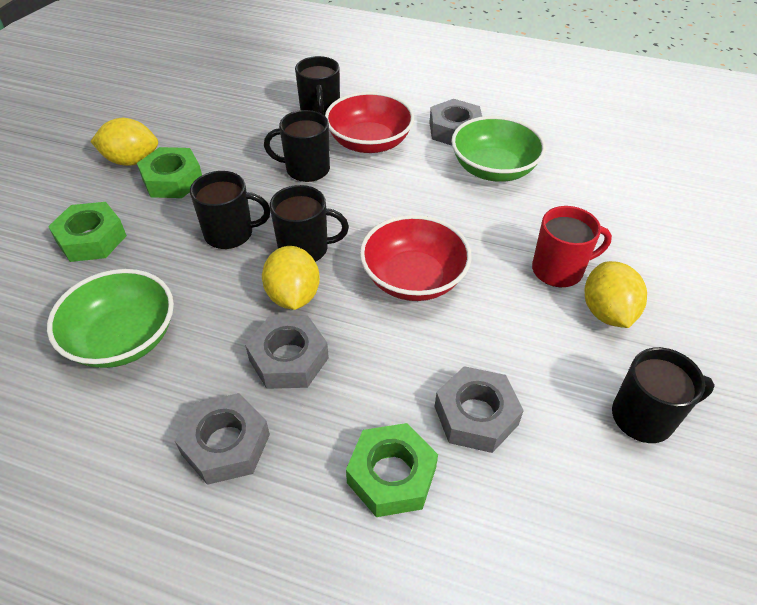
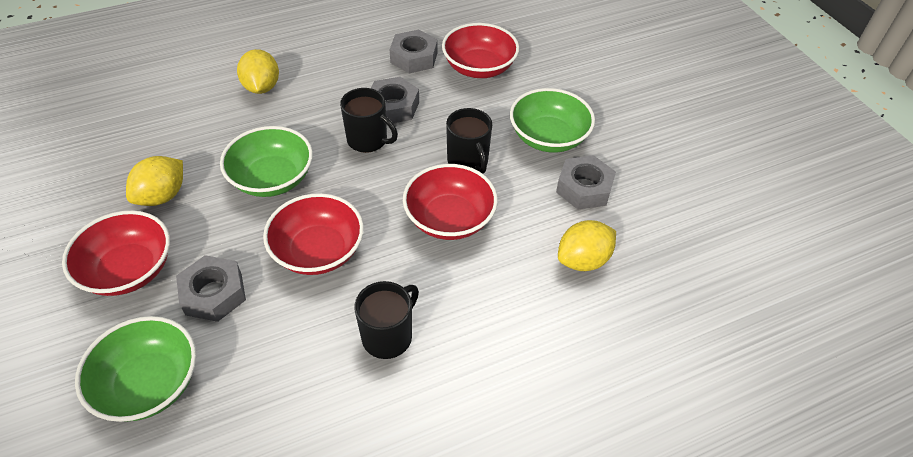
black mug: [190,171,270,249] [264,110,330,182] [270,185,349,262] [295,56,340,116] [612,347,715,443] = 5 -> [340,88,398,153] [354,281,419,359] [446,108,492,174] = 3
green bowl: [47,269,174,368] [451,116,546,182] = 2 -> [75,316,196,422] [220,126,313,197] [510,88,595,153] = 3
green nut: [48,202,127,262] [137,147,202,198] [346,423,438,517] = 3 -> none = 0
red bowl: [325,92,414,153] [360,215,472,301] = 2 -> [62,210,170,296] [263,193,364,275] [403,164,498,240] [442,23,519,78] = 4
red mug: [532,206,612,287] = 1 -> none = 0

